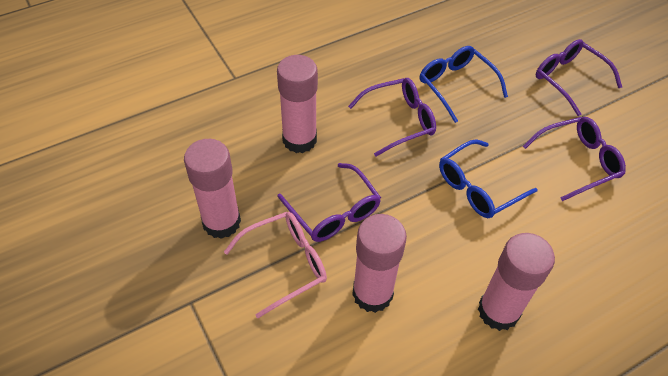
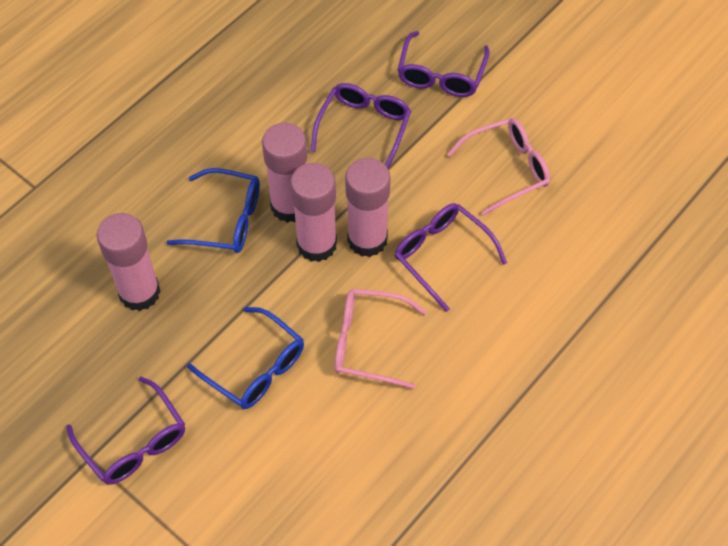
pink glasses: [224,212,327,318] = 1 -> [335,289,427,389] [447,118,550,216] = 2

